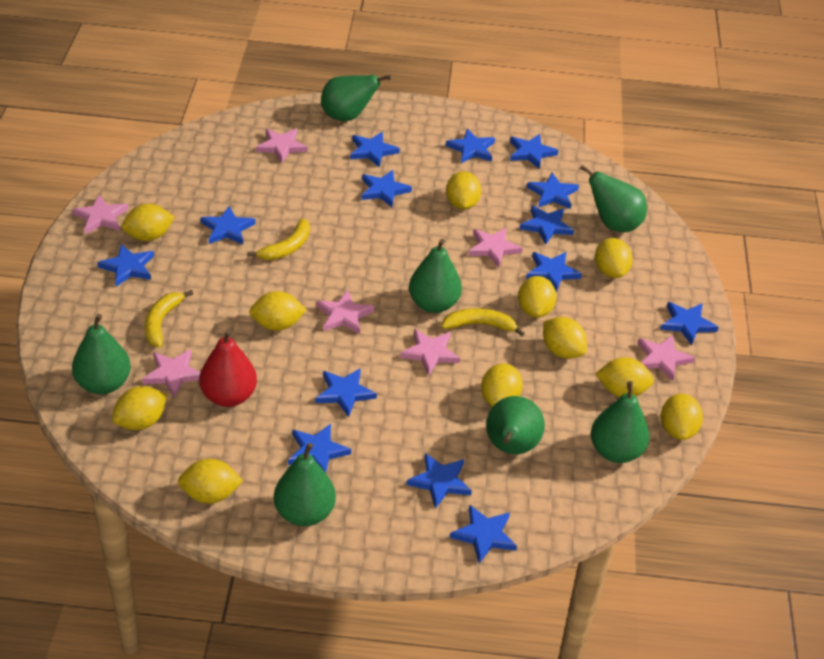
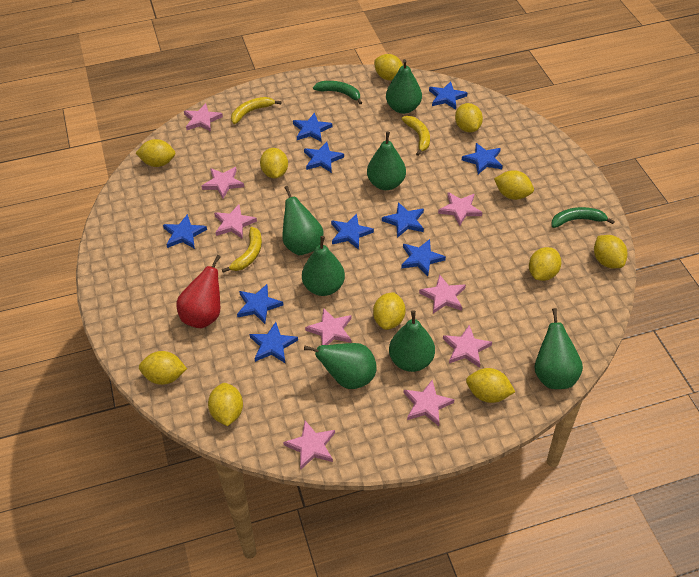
blue star: [97,244,154,287] [200,206,256,244] [288,424,351,473] [315,368,377,417] [350,132,400,168] [361,170,412,207] [407,453,472,509] [446,129,495,163] [450,505,517,563] [510,134,558,169] [520,205,574,244] [526,252,582,292] [527,173,579,209] [660,302,719,345] = 14 -> [163,214,207,249] [237,284,283,324] [250,322,298,363] [293,113,332,142] [304,142,344,173] [331,214,374,250] [382,202,424,238] [401,239,446,276] [429,81,467,109] [462,143,503,174] = 10
green banana: none = 0 -> [313,81,362,104] [551,207,615,228] = 2
pink star: [72,195,128,234] [142,349,200,398] [256,129,307,163] [317,290,374,334] [400,329,460,376] [468,228,523,267] [638,335,695,381] = 7 -> [184,103,223,132] [201,167,244,199] [214,205,257,239] [283,421,335,470] [305,308,352,345] [404,380,455,426] [419,274,466,313] [438,192,483,226] [443,325,492,368] = 9

